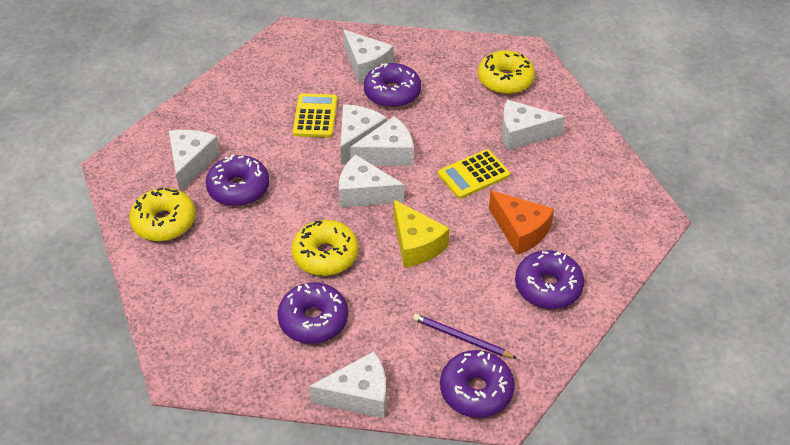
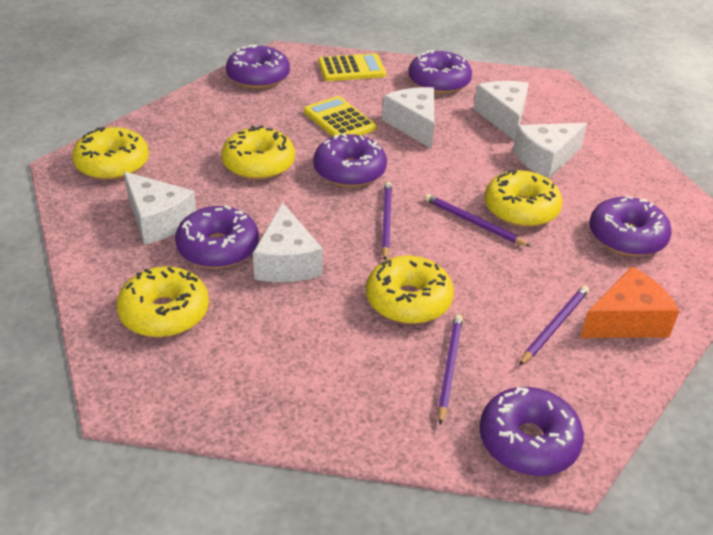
purple donut: [206,154,269,206] [277,282,348,344] [364,63,421,108] [440,350,515,418] [515,250,584,309] = 5 -> [175,205,259,268] [226,44,290,89] [313,133,387,187] [409,50,472,94] [479,387,584,476] [589,196,672,256] = 6
purple pencil: [413,314,517,359] = 1 -> [381,181,392,260] [424,194,531,247] [438,314,463,425] [519,285,589,366] = 4
white cheese: [169,130,220,191] [309,351,386,418] [339,154,404,208] [340,104,387,165] [343,29,394,83] [350,116,414,166] [502,99,565,151] = 7 -> [124,172,196,245] [253,202,323,282] [382,87,435,149] [474,81,529,141] [513,123,587,179] = 5
yellow cheese: [394,200,450,268] = 1 -> none = 0
yellow donut: [129,187,196,242] [291,220,359,276] [478,50,535,94] = 3 -> [72,127,149,180] [117,266,209,337] [221,126,295,180] [366,256,454,324] [484,170,563,227] = 5

